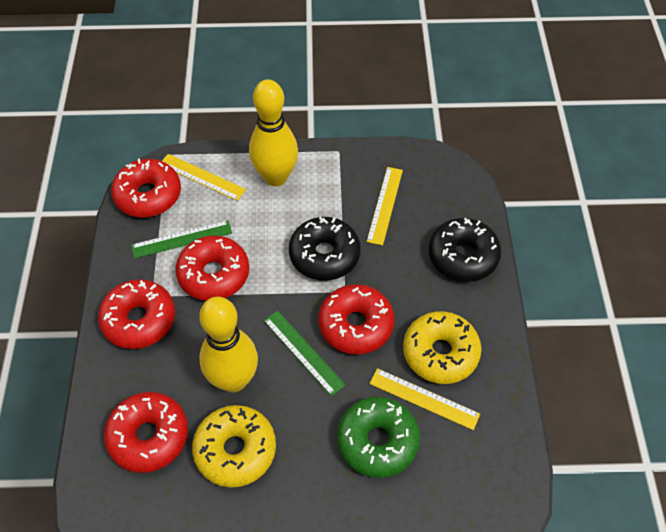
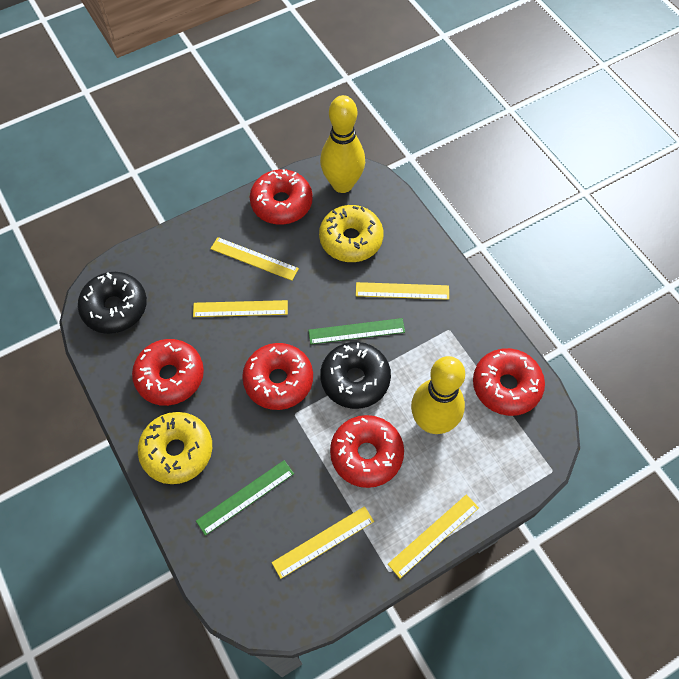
green donut: [337,397,420,478] = 1 -> none = 0
yellow ruler: [162,154,246,201] [366,167,403,246] [369,368,480,430] = 3 -> [193,300,288,317] [211,237,299,281] [272,506,374,579] [356,282,449,300] [388,494,479,579] = 5

